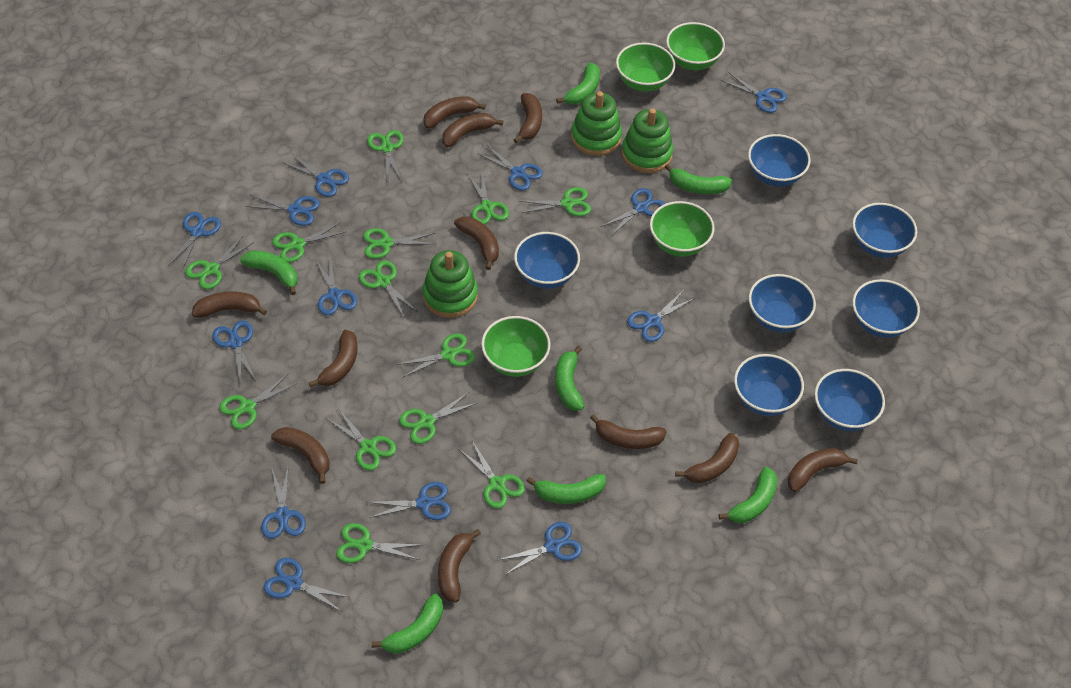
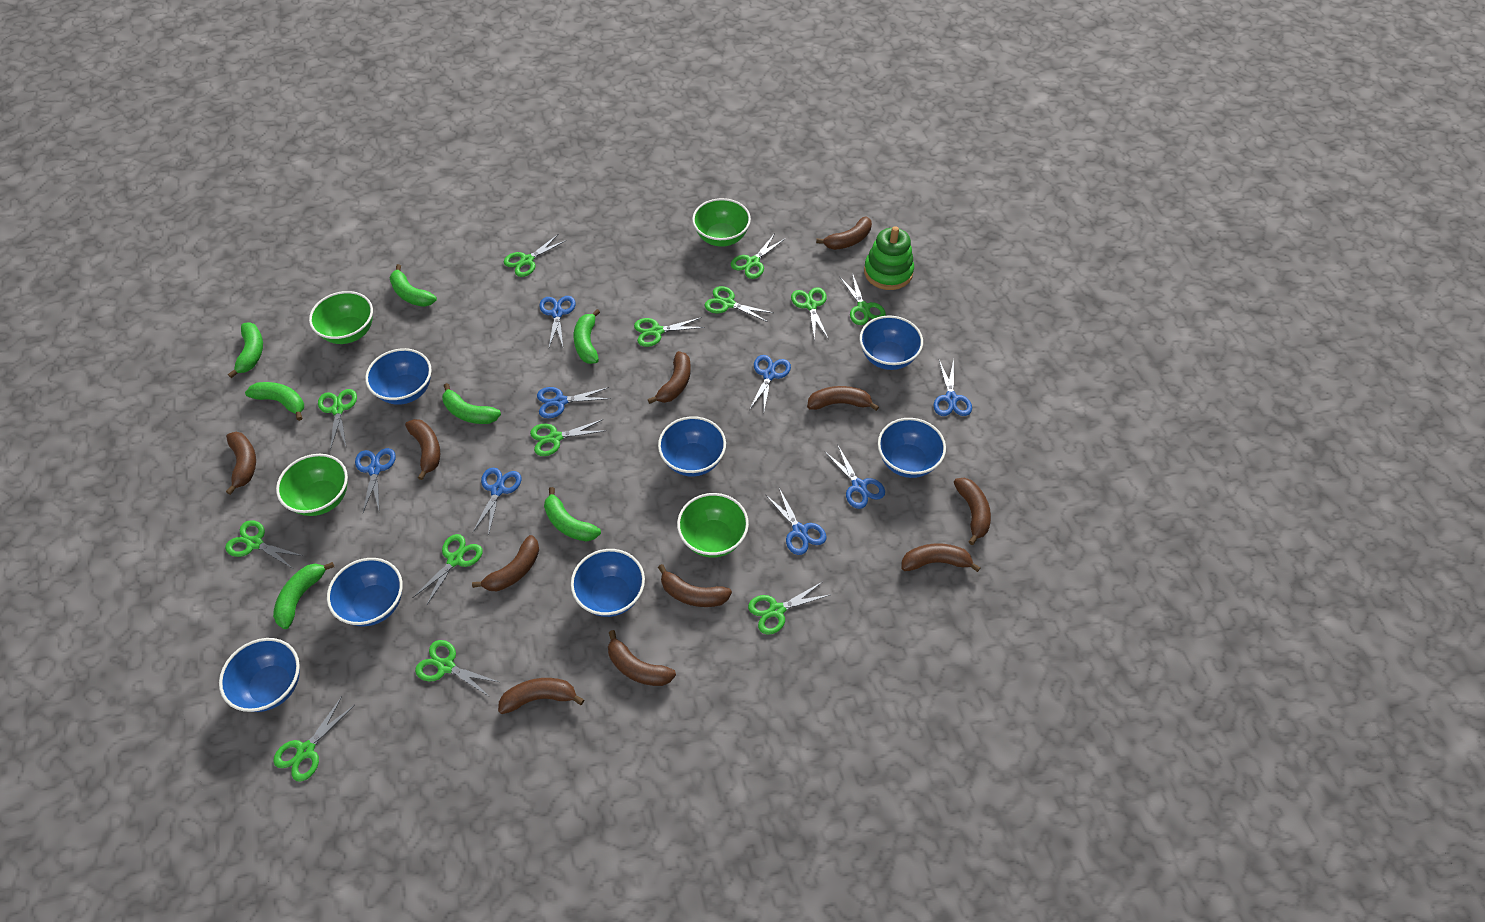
blue scissors: [168,212,221,270] [212,321,257,385] [246,195,320,226] [261,468,306,539] [264,558,349,612] [282,153,349,197] [315,255,357,315] [367,482,451,520] [477,144,543,191] [498,522,582,575] [600,188,665,236] [627,290,695,342] [721,72,787,113] = 13 -> [355,448,396,512] [473,468,521,536] [537,387,611,418] [539,296,576,347] [749,355,791,410] [765,488,827,555] [824,446,885,509] [933,359,972,416] = 8
green stacking toy: [422,250,478,318] [571,91,622,156] [622,108,673,173] = 3 -> [864,226,914,290] = 1

